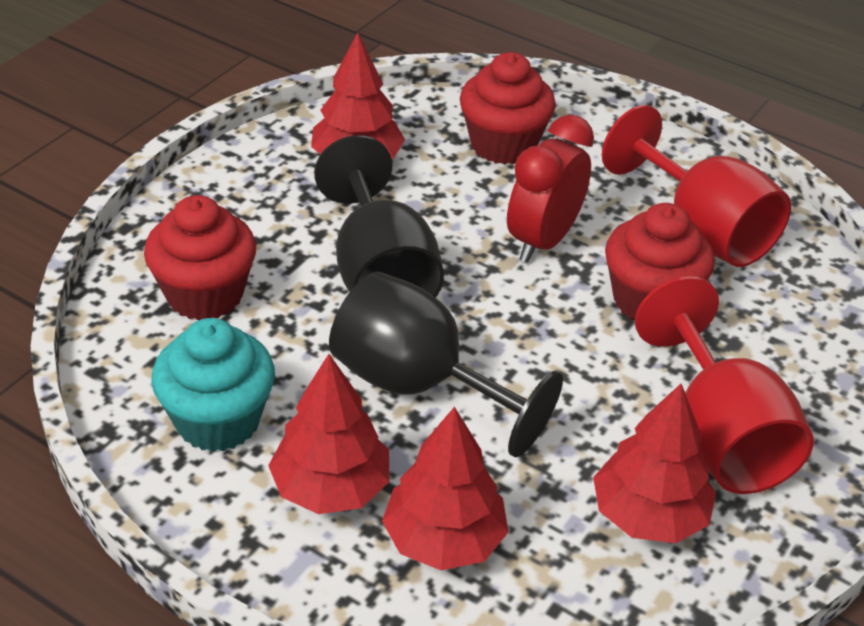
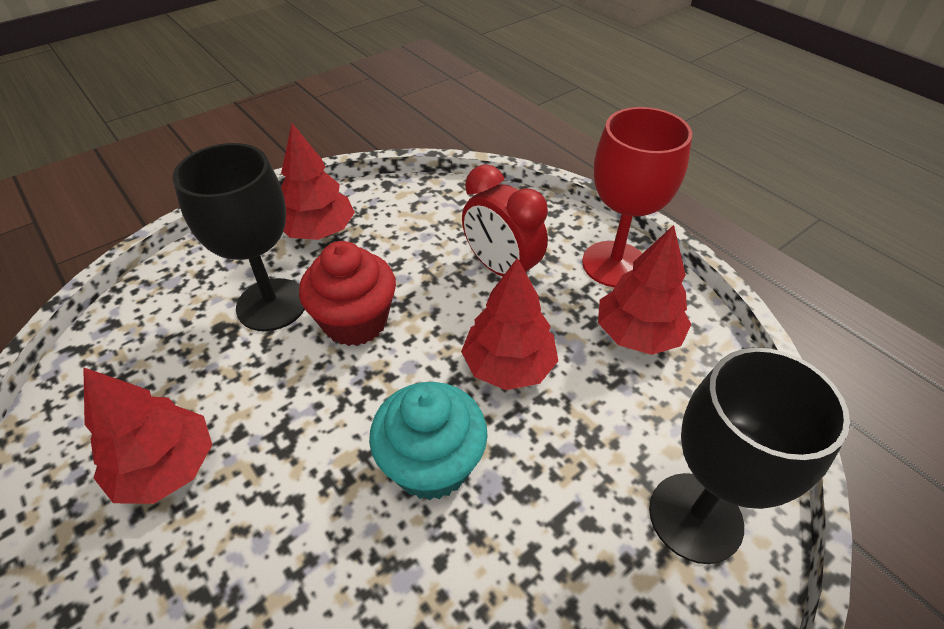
red cupcake: [144,195,256,321] [460,52,556,165] [605,203,715,320] = 3 -> [299,241,396,346] = 1
red goblet: [602,105,791,267] [635,276,814,494] = 2 -> [582,107,692,287] = 1

